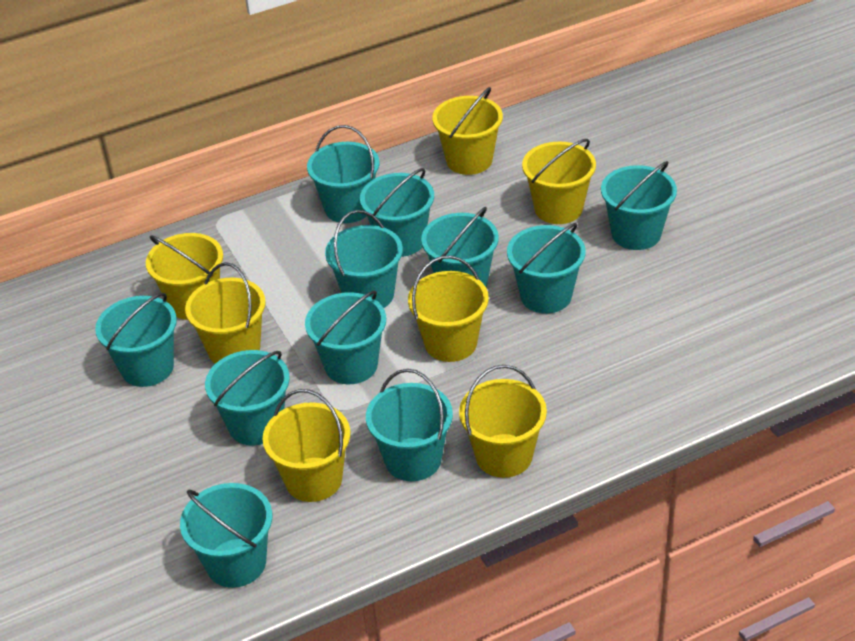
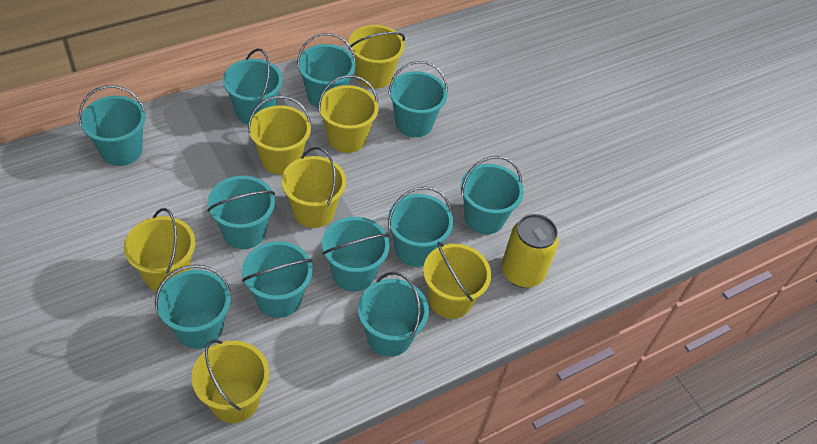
yellow can: none = 0 -> [502,214,559,288] = 1

